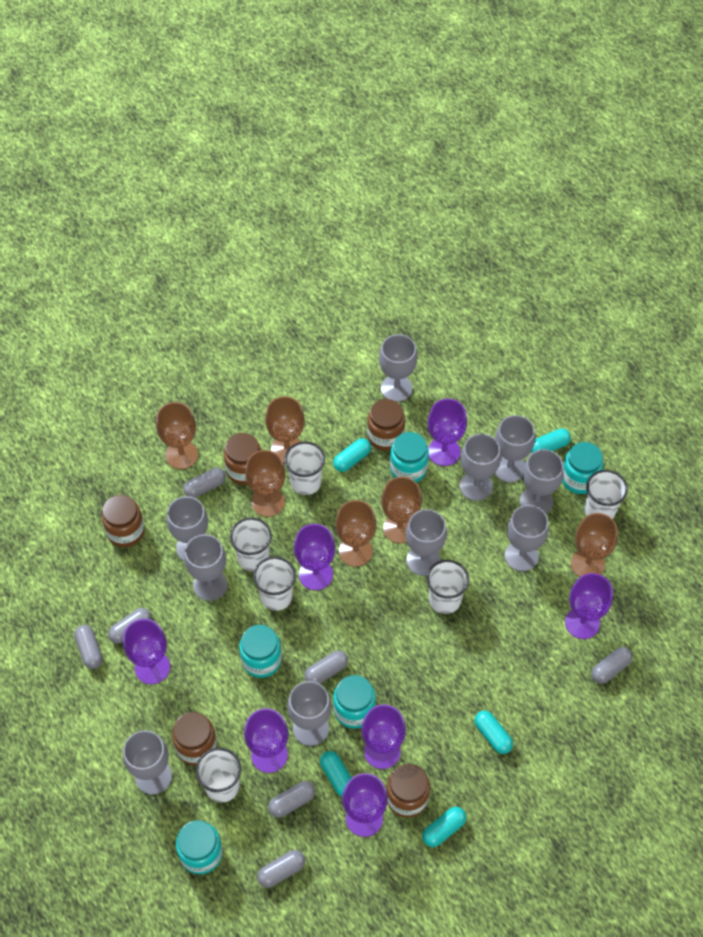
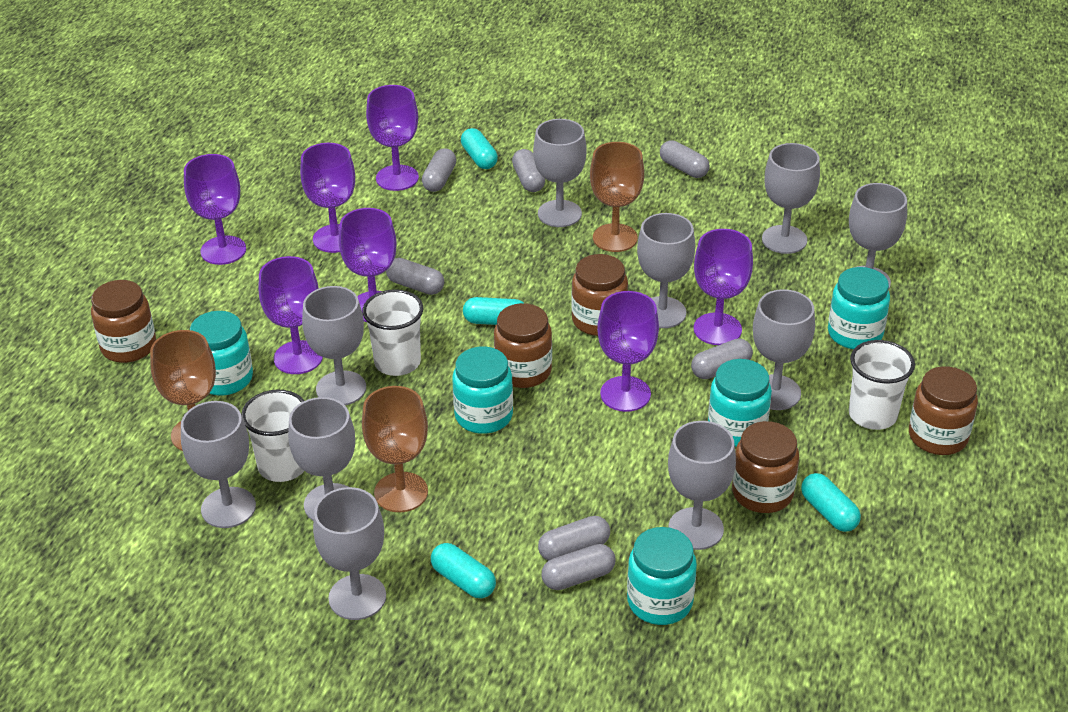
brown goblet: [156,402,198,469] [245,450,285,517] [265,396,305,464] [335,500,376,567] [381,477,422,543] [571,513,618,577] = 6 -> [150,330,216,451] [362,386,428,512] [590,142,644,252] = 3
turquoise capsule: [320,751,352,797] [333,438,371,472] [422,807,466,847] [474,711,513,754] [531,428,571,453] = 5 -> [431,543,496,598] [461,128,498,169] [463,297,524,325] [801,473,861,532] = 4
white cup: [195,748,241,803] [230,518,272,571] [253,556,296,611] [284,442,325,495] [426,560,469,614] [584,470,628,519] = 6 -> [241,390,304,482] [362,289,424,376] [849,340,915,430] = 3

